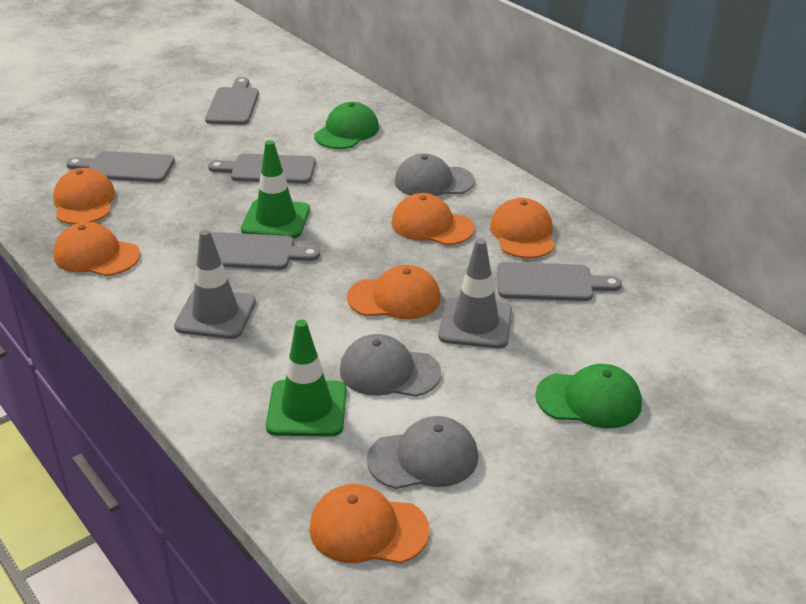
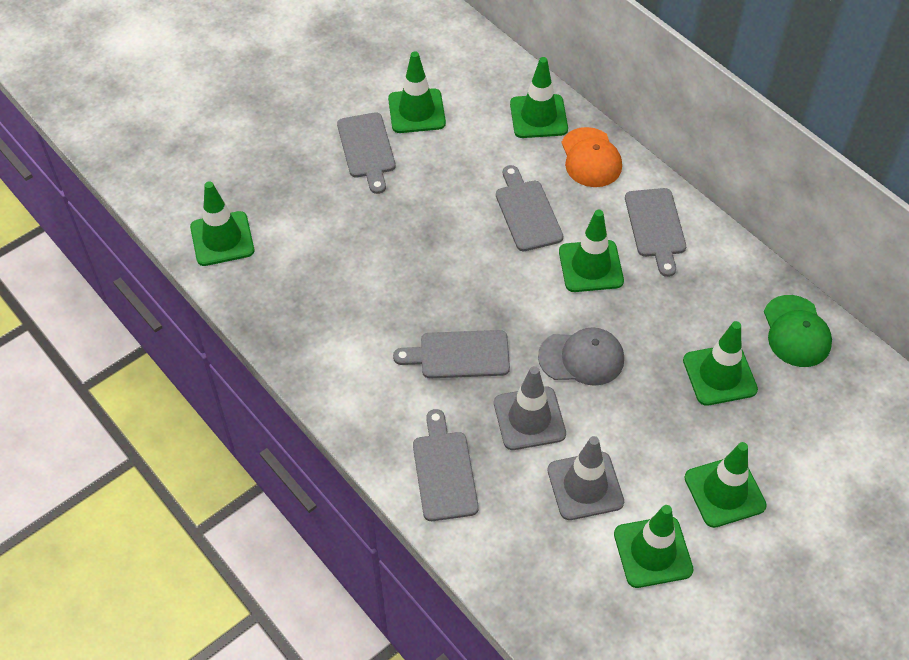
green cap: [314,102,379,149] [535,364,642,428] = 2 -> [764,295,832,367] = 1
green traffic cone: [241,140,310,239] [266,319,347,437] = 2 -> [190,181,254,266] [388,51,446,133] [510,57,568,138] [559,210,624,292] [614,505,694,588] [683,321,758,406] [684,442,767,528] = 7
grey cap: [340,334,441,397] [367,416,478,489] [395,153,475,196] = 3 -> [538,327,624,386] = 1
orange cap: [53,168,115,225] [53,222,140,276] [309,484,429,563] [347,265,441,319] [392,193,474,245] [490,198,555,258] = 6 -> [562,127,622,187] = 1

